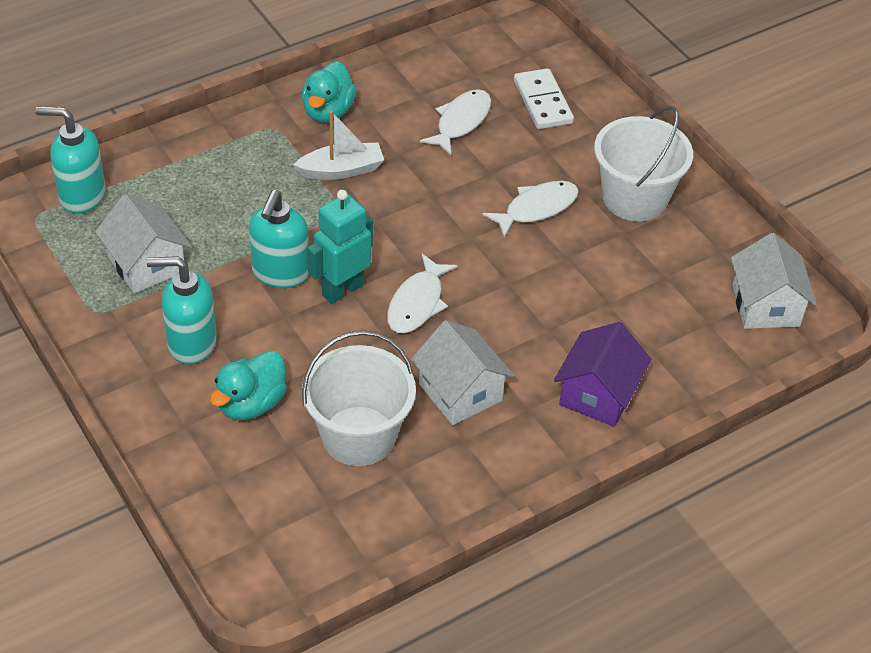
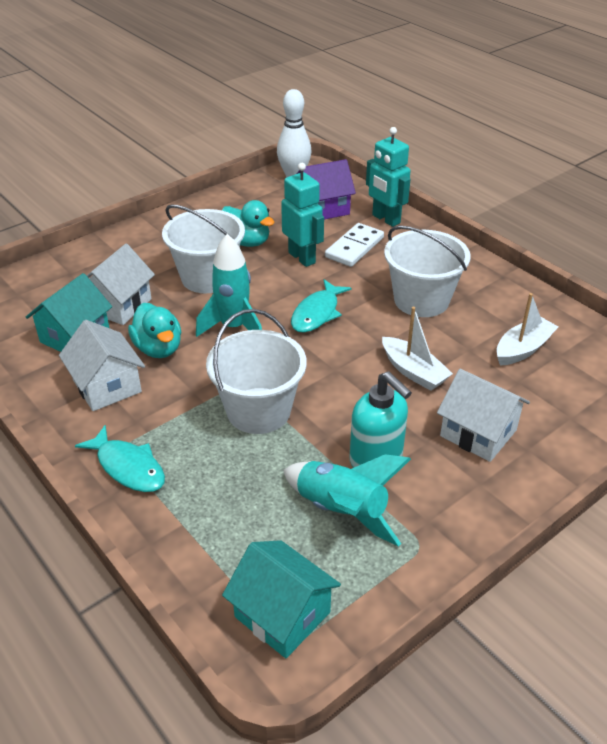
turquoise fish: none = 0 -> [75,425,165,492] [291,279,352,333] = 2
turquoise house: none = 0 -> [26,273,112,352] [222,540,341,658] = 2
turquoise robot: [307,190,373,304] = 1 -> [281,163,324,267] [366,127,411,227] = 2
turquoise rocket: none = 0 -> [196,234,262,337] [283,454,411,547] = 2
turquoise soap dispenser: [35,106,106,214] [146,256,217,364] [249,190,309,288] = 3 -> [349,372,412,468] = 1
white boat: [294,111,384,180] = 1 -> [382,307,453,391] [496,293,558,366] = 2
white bowling pin: none = 0 -> [277,89,311,177] = 1
white bucket: [302,331,416,466] [594,106,693,221] = 2 -> [162,204,245,293] [206,309,307,434] [384,226,471,317] = 3
white fish: [387,254,457,333] [420,89,491,155] [482,181,579,237] = 3 -> none = 0

